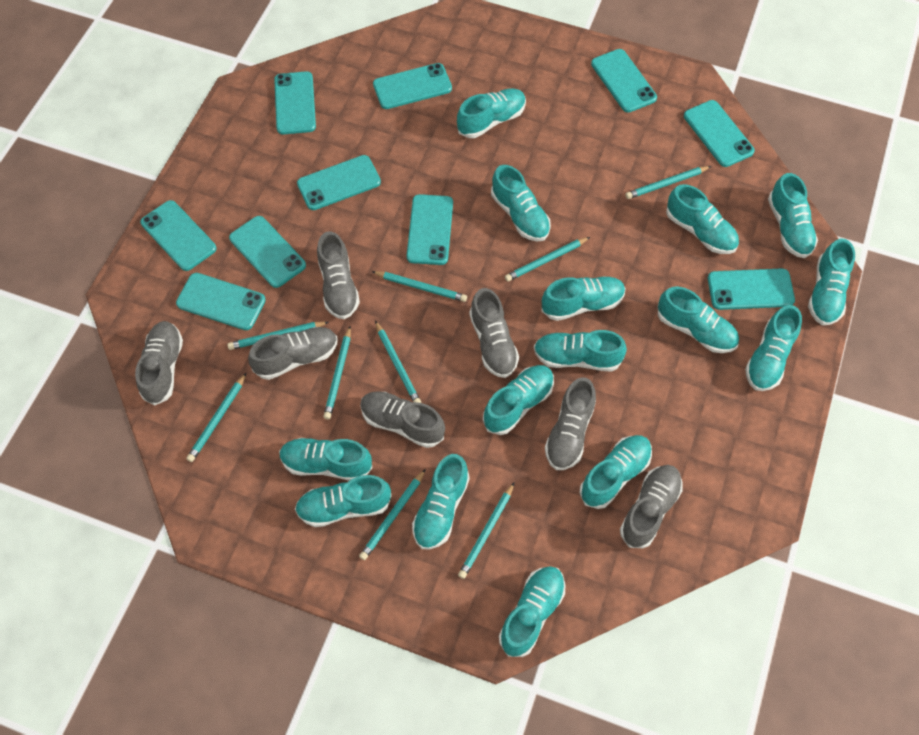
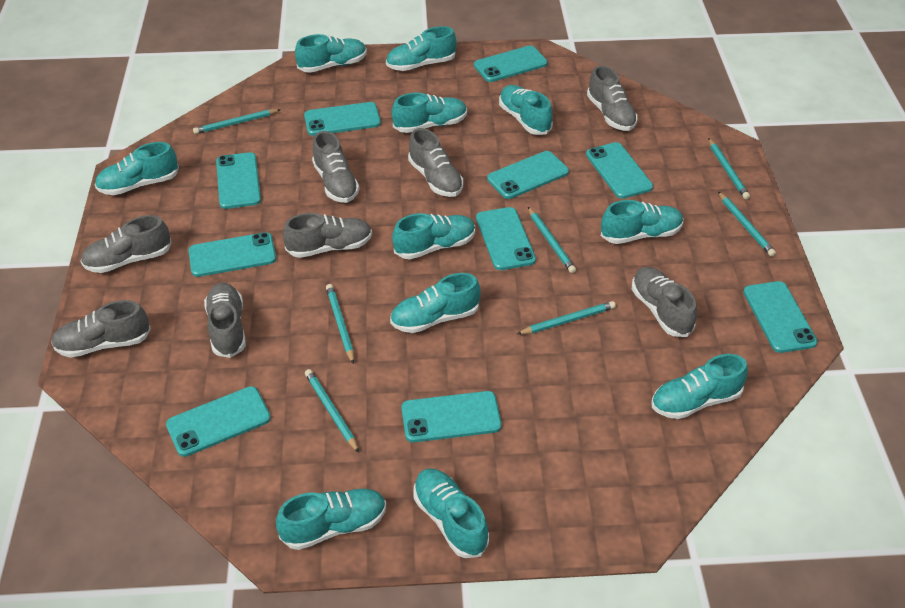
grey shoe: [135,321,183,406] [248,327,338,380] [317,232,360,319] [360,391,445,448] [469,288,519,378] [545,377,596,470] [620,465,683,548] = 7 -> [51,300,151,358] [80,215,171,273] [204,283,246,358] [283,213,372,258] [312,131,359,203] [408,128,463,197] [587,66,638,131] [632,267,697,337] = 8
turquoise pencil: [186,373,246,462] [227,322,329,350] [323,326,351,419] [359,469,426,560] [372,271,467,302] [375,321,421,403] [458,483,514,579] [505,237,590,282] [625,166,711,199] = 9 -> [193,109,281,134] [305,369,359,453] [326,284,354,364] [517,301,616,334] [528,207,576,273] [708,138,750,199] [718,192,776,257] = 7
turquoise shoe: [279,438,373,480] [295,475,392,527] [412,454,470,550] [457,88,526,138] [483,365,554,435] [491,165,551,242] [499,566,565,657] [534,330,627,372] [541,276,625,321] [580,435,652,509] [658,287,739,353] [666,184,739,254] [745,305,802,391] [768,173,818,258] [808,239,855,325] = 15 -> [95,142,179,195] [276,489,386,550] [295,34,367,73] [386,26,457,71] [390,273,481,333] [392,93,467,133] [392,213,475,259] [413,468,489,558] [499,85,553,135] [601,200,683,244] [651,354,748,419] = 11

